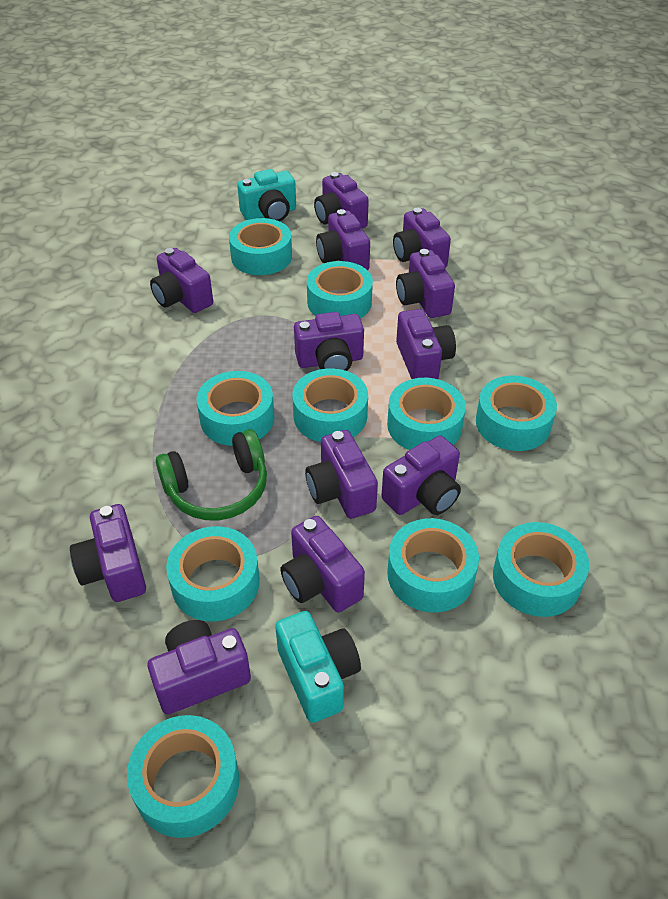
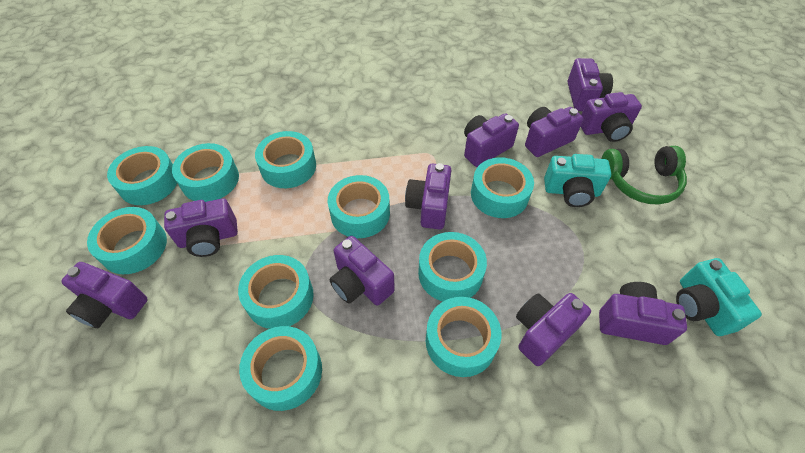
purple camera: [70,504,146,602] [148,620,251,715] [150,248,213,313] [280,516,365,613] [294,312,364,371] [305,430,378,519] [314,172,369,228] [316,209,370,270] [381,436,461,515] [393,208,451,268] [396,249,455,318] [396,309,456,379] = 12 -> [61,262,148,328] [164,198,238,257] [329,236,395,305] [405,163,451,230] [464,113,519,167] [516,293,591,366] [525,107,583,157] [568,58,613,111] [581,92,642,142] [599,282,687,345] = 10

